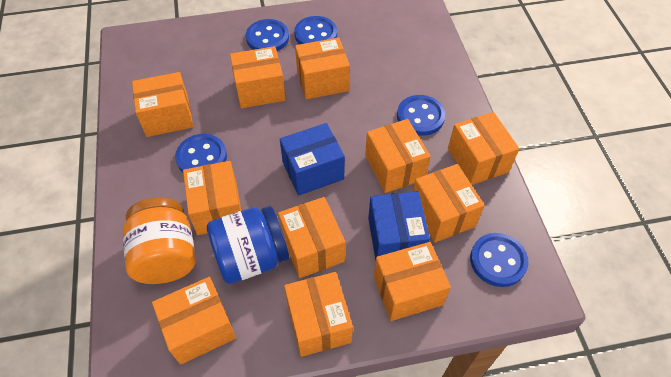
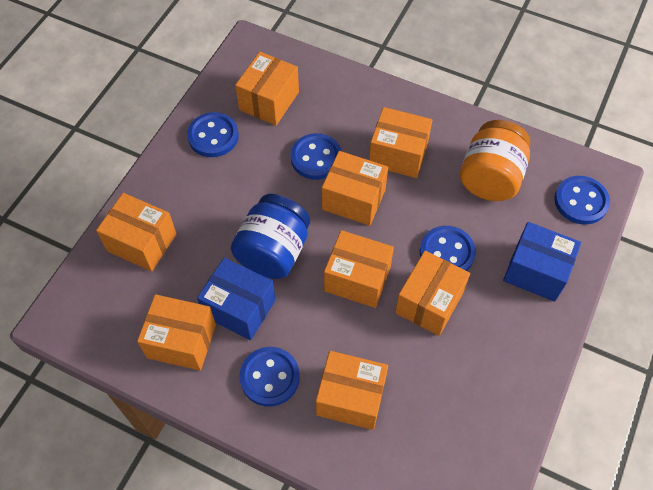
orange box: [132,72,193,137] [152,277,236,365] [183,161,241,235] [230,46,286,108] [278,197,345,278] [284,272,353,357] [295,37,350,99] [365,119,431,193] [374,242,451,321] [413,164,485,243] [448,112,519,185] = 11 -> [96,193,176,272] [137,294,216,371] [235,52,299,126] [316,351,388,430] [322,151,388,226] [324,230,394,308] [369,107,432,178] [395,251,470,336] = 8

